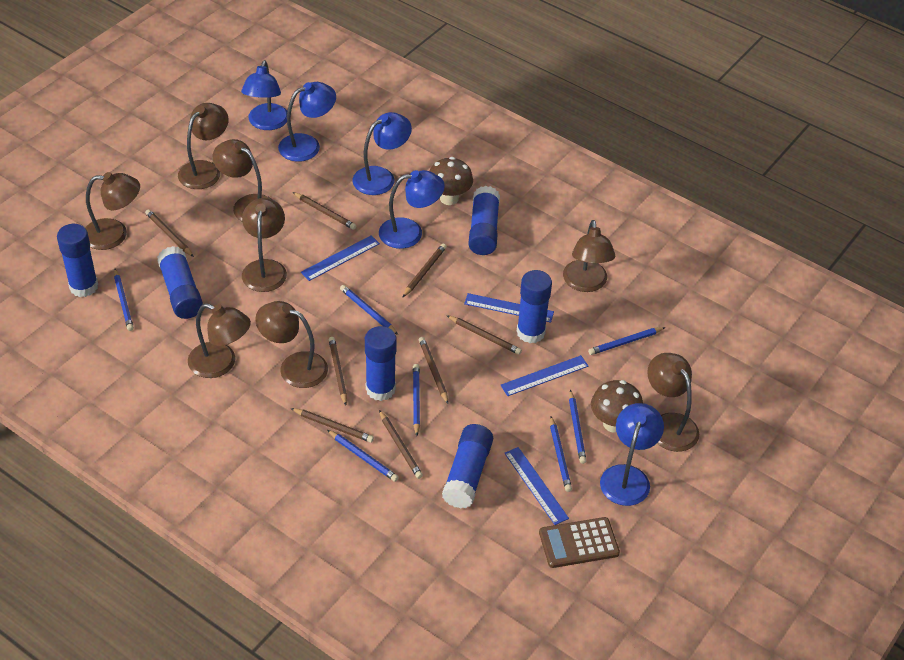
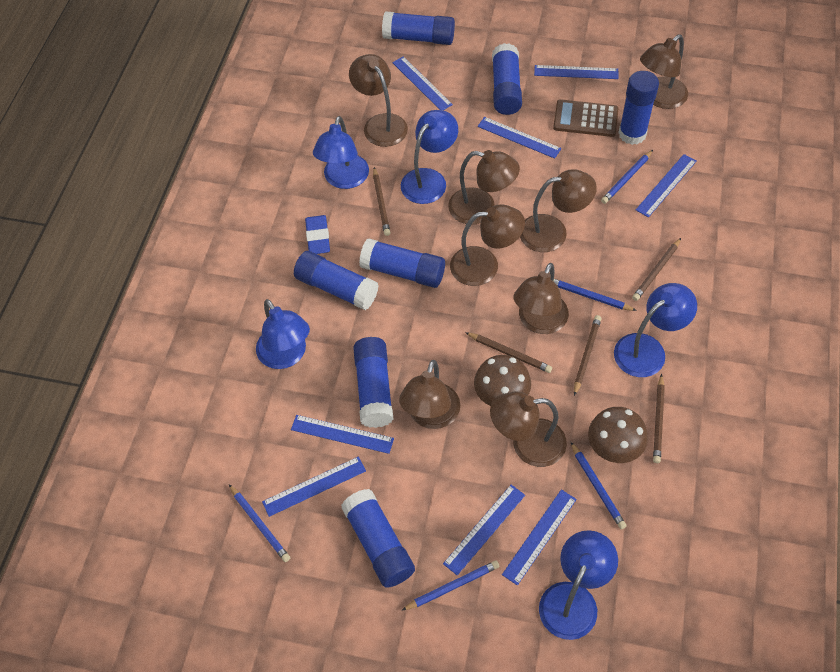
blue eraser: none = 0 -> [305,215,330,254] = 1
blue glue stick: [57,224,98,297] [157,246,203,319] [365,326,397,401] [442,424,493,509] [468,186,500,255] [517,270,552,343] = 6 -> [294,251,379,310] [341,489,415,588] [353,337,394,428] [359,239,445,288] [382,11,455,45] [492,43,522,115] [618,71,659,145] = 7
blue pencil: [114,269,134,331] [327,430,399,482] [340,285,398,335] [413,364,420,436] [550,417,572,492] [569,390,586,464] [588,327,666,355] = 7 -> [229,484,290,562] [401,560,500,611] [553,279,637,311] [571,442,626,529] [601,150,653,204] = 5
blue ruler: [301,235,380,281] [464,293,554,323] [500,355,589,396] [504,447,569,525] = 4 -> [262,456,366,517] [291,415,394,454] [392,56,453,110] [443,484,525,575] [477,117,561,159] [502,490,577,585] [534,65,618,79] [636,154,697,218] = 8
brown pencil: [145,209,194,257] [291,408,374,443] [293,192,356,230] [329,337,347,406] [379,410,423,479] [403,244,447,297] [419,337,448,404] [447,315,522,355] = 8 -> [373,167,390,236] [465,332,552,373] [574,315,601,396] [632,238,681,301] [653,374,665,463] = 5

